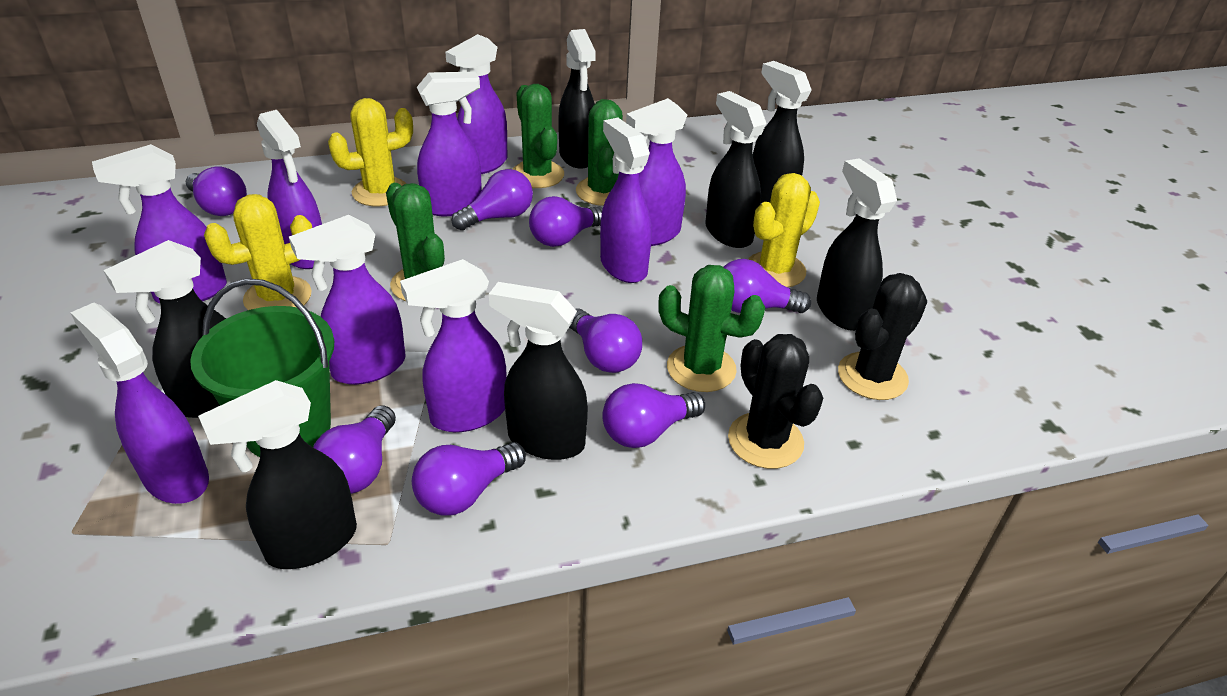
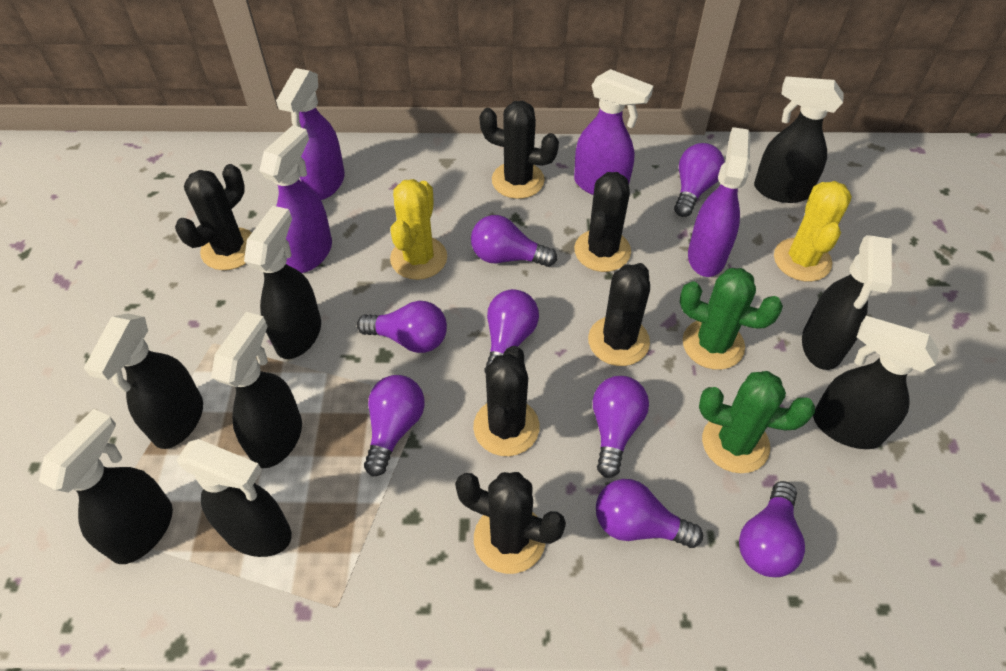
black cactus: [728,334,823,469] [838,273,927,400] = 2 -> [175,164,252,270] [455,472,566,574] [473,346,540,456] [479,101,559,199] [574,172,631,272] [588,263,650,366] = 6
black spray bottle: [103,240,226,418] [198,380,357,569] [489,282,588,460] [558,29,596,169] [705,91,766,248] [753,61,812,203] [817,158,897,331] = 7 -> [39,409,173,564] [84,313,203,449] [177,439,292,557] [211,312,302,468] [244,206,321,359] [754,76,844,203] [802,235,892,370] [813,316,939,449] = 8
green bucket: [190,278,334,457] = 1 -> none = 0
green cactus: [386,183,445,301] [512,84,564,188] [576,99,623,206] [658,265,765,392] = 4 -> [680,268,783,370] [699,371,815,473] = 2
purple spray bottle: [70,303,209,504] [92,144,227,303] [257,110,322,269] [289,215,406,385] [400,259,507,432] [417,72,482,216] [445,34,508,174] [600,118,652,283] [626,98,687,246] = 9 -> [259,125,332,273] [276,68,345,200] [574,69,653,195] [688,127,750,277] = 4
yellow cactus: [204,194,312,310] [328,98,413,207] [748,173,820,287] = 3 -> [390,179,447,280] [774,181,852,282] = 2

